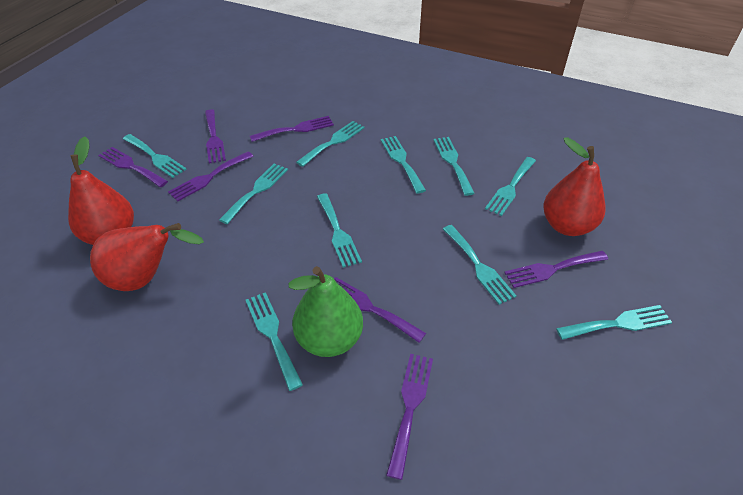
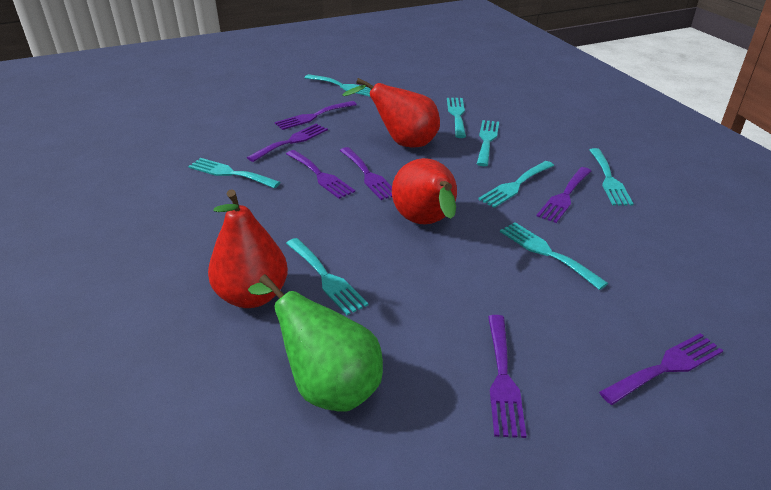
turquoise fork: [123,134,187,178] [219,163,288,224] [246,292,303,391] [296,121,365,167] [317,193,362,268] [381,136,426,193] [433,137,475,196] [443,225,517,305] [485,157,536,216] [556,305,672,340] = 10 -> [188,158,280,188] [286,238,368,315] [304,74,371,97] [447,98,466,138] [477,120,499,166] [478,161,554,208] [500,222,608,290] [590,148,634,206] = 8

